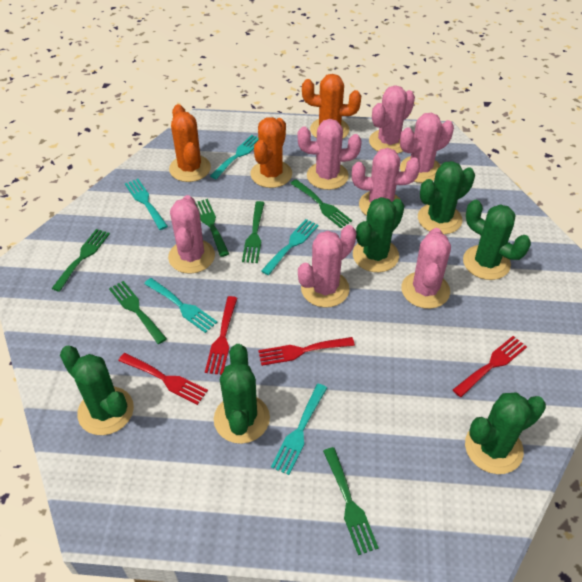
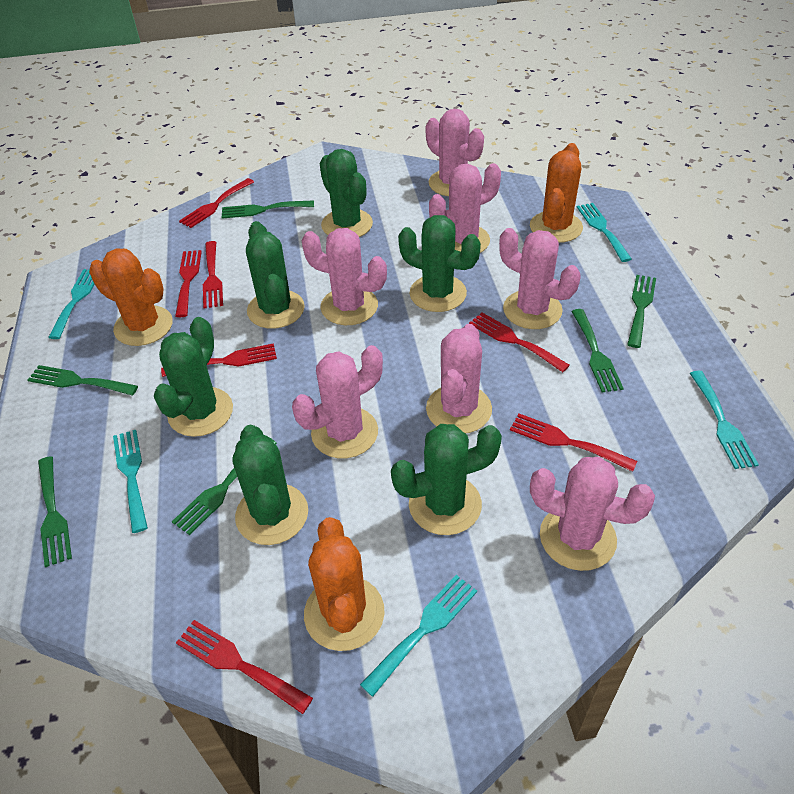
red fork: [118,353,208,405] [205,296,237,375] [258,337,355,366] [453,336,527,397] = 4 -> [161,343,277,377] [175,250,202,317] [176,620,313,714] [179,178,254,228] [203,241,223,308] [469,313,570,372] [510,413,637,472] = 7

